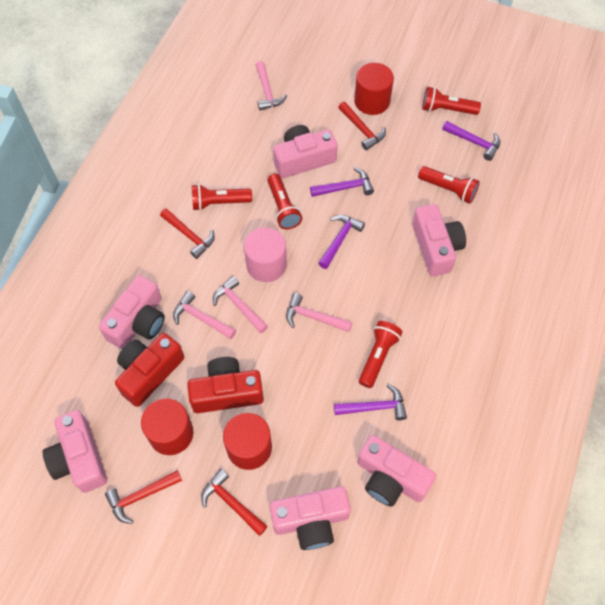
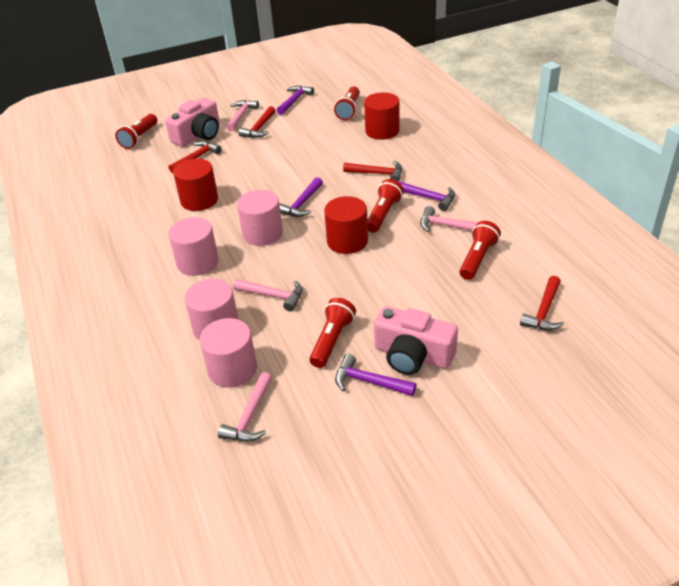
pink camera: [43,410,107,493] [99,275,165,349] [270,486,351,550] [273,125,338,178] [357,435,436,507] [412,204,466,276] = 6 -> [165,97,220,147] [374,306,458,375] = 2
pink cylinder: [244,227,287,282] = 1 -> [168,217,219,276] [184,279,239,341] [200,318,257,388] [237,190,283,246] = 4
red camera: [115,333,184,407] [188,357,264,413] = 2 -> none = 0

